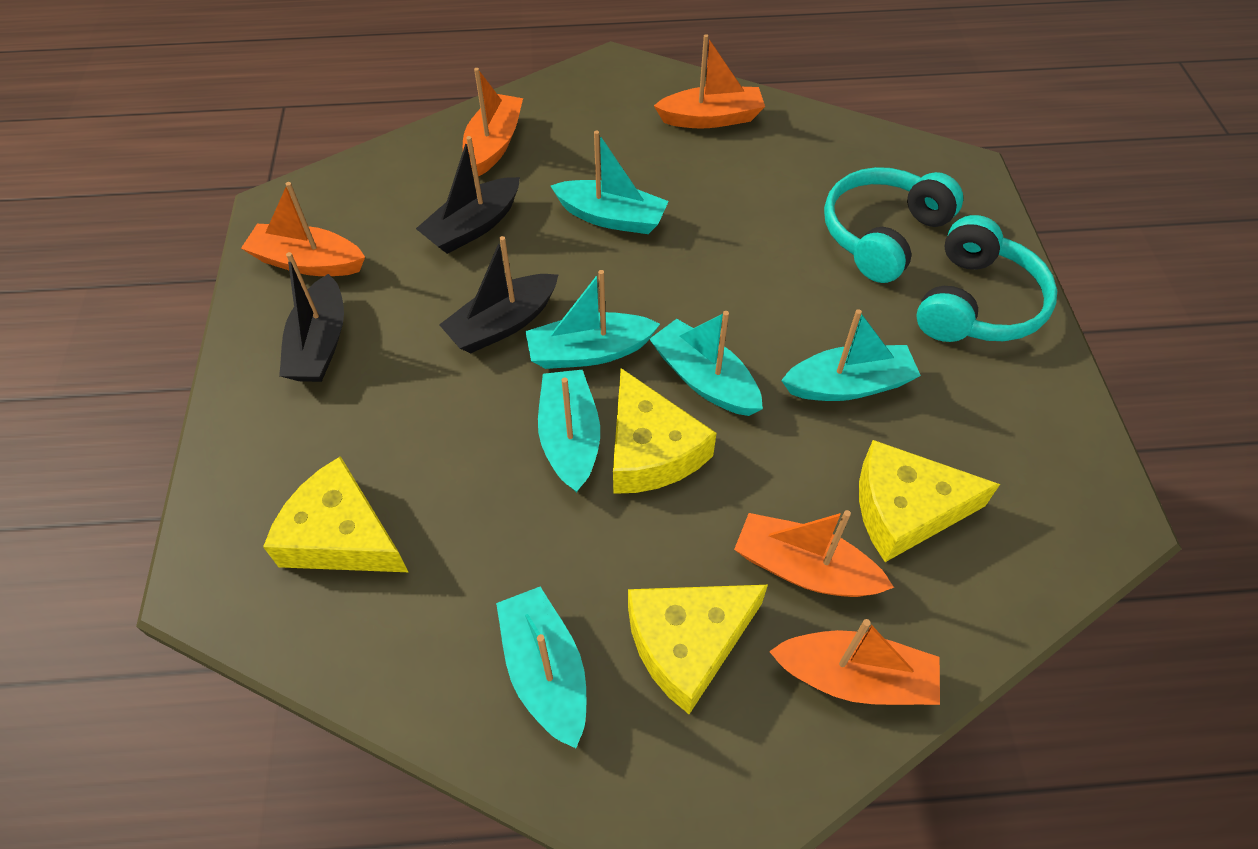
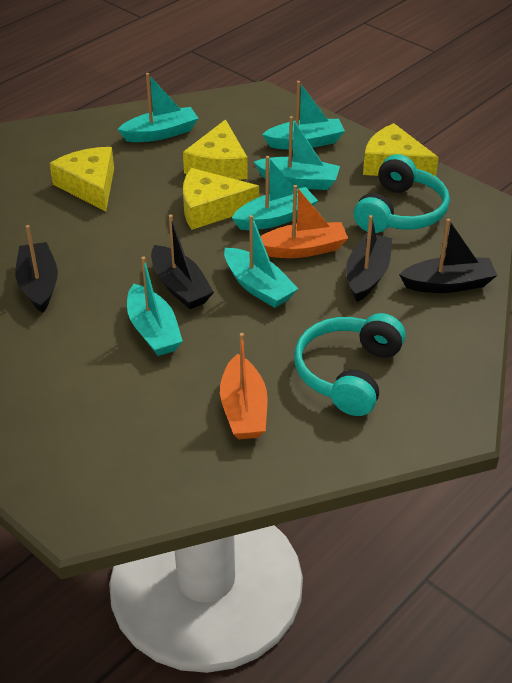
black boat: [279,252,344,382] [416,136,520,254] [439,236,558,353] = 3 -> [15,225,58,313] [151,215,214,309] [346,215,392,302] [399,219,497,293] = 4
orange boat: [241,182,365,276] [463,68,523,177] [654,34,765,128] [734,510,894,597] [769,619,940,705] = 5 -> [220,333,268,439] [261,185,348,258] = 2

